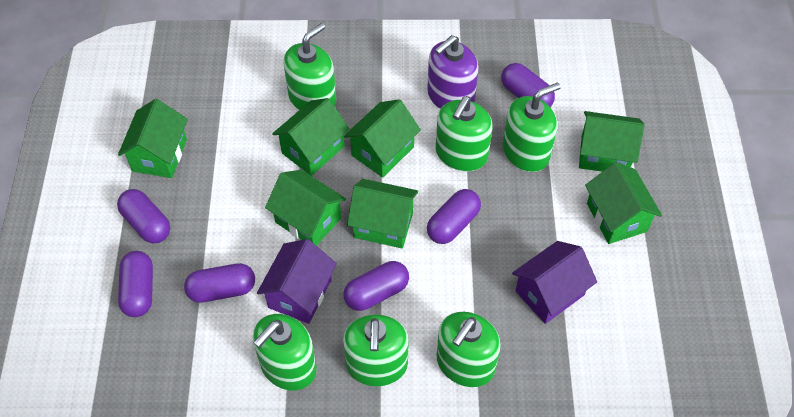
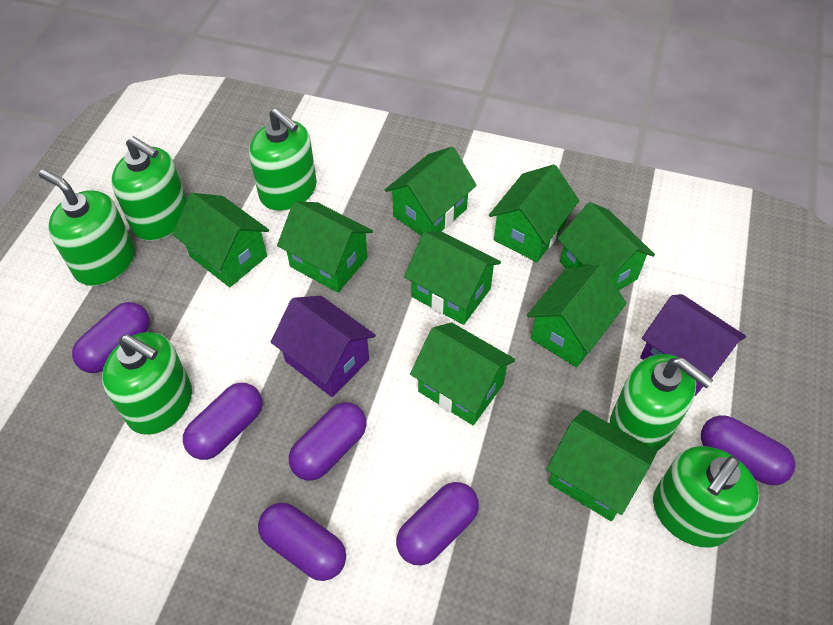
green house: [118,99,188,178] [265,170,346,246] [272,98,350,176] [344,99,421,178] [347,179,418,248] [579,111,645,172] [585,162,662,244] = 7 -> [173,193,269,287] [277,201,373,293] [385,147,477,236] [404,231,501,325] [410,322,515,425] [489,165,579,262] [527,264,627,367] [546,410,657,521] [557,202,655,290] = 9
purple soap dispenser: [427,35,479,109] = 1 -> none = 0

